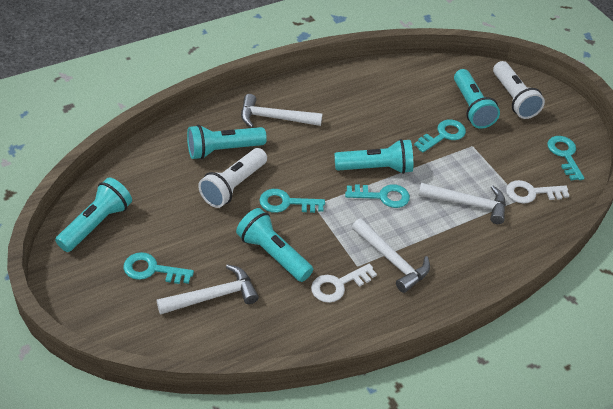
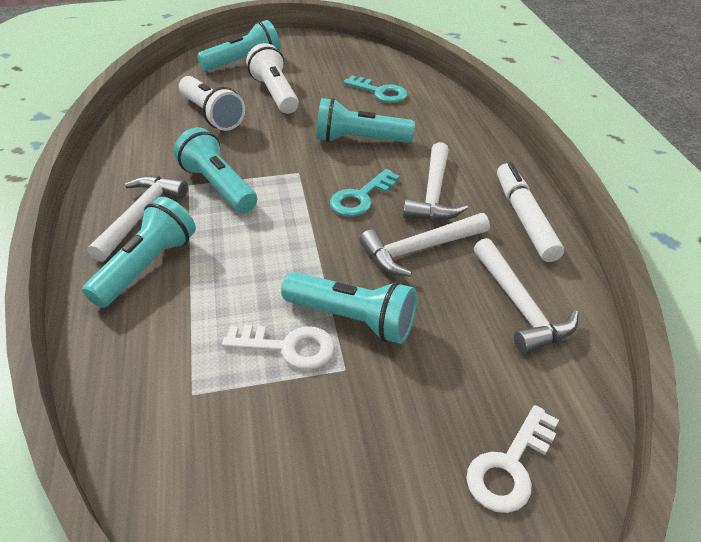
turquoise key: [123,252,194,284] [259,189,325,213] [345,184,410,208] [414,120,466,153] [547,136,584,180] = 5 -> [330,169,400,217] [343,76,408,103] = 2
white marker: none = 0 -> [497,163,564,262] = 1

